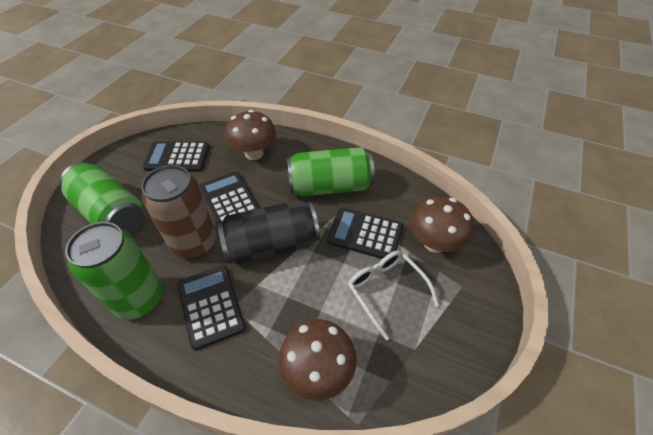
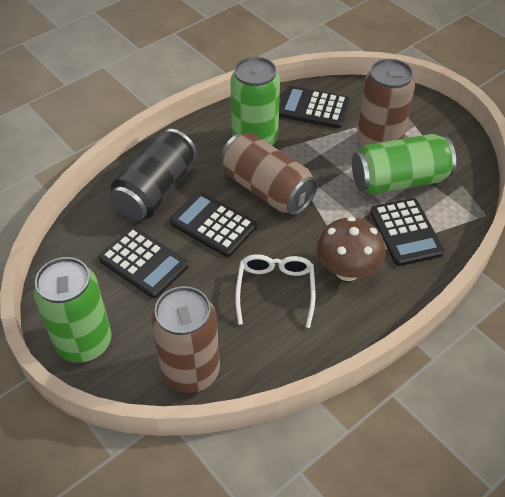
brown can: [141,165,216,259] = 1 -> [151,286,220,393] [221,132,318,215] [357,59,415,146] = 3
brown mushroom: [225,110,276,160] [278,319,357,401] [410,196,474,253] = 3 -> [316,217,386,281] = 1

